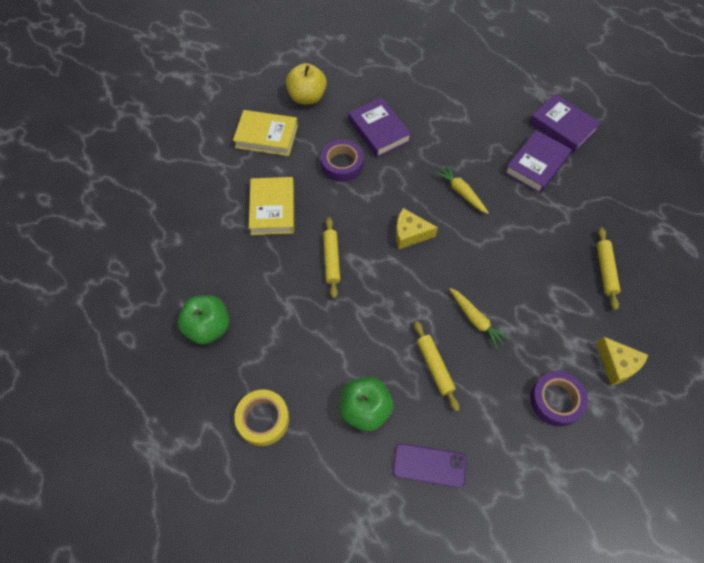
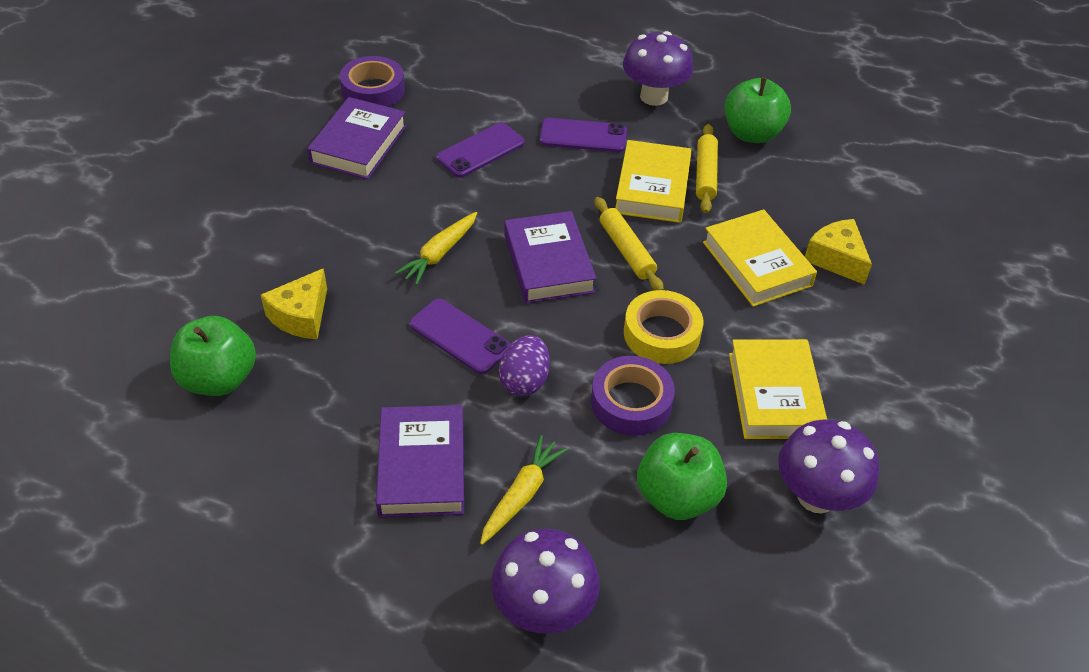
green apple: [178,295,229,345] [340,377,394,431] = 2 -> [170,316,256,396] [637,433,727,520] [724,77,791,143] = 3
purple egg: none = 0 -> [499,335,550,396] = 1
purple mushroom: none = 0 -> [491,529,600,634] [623,31,694,106] [778,420,879,513] = 3
purple phone: [393,443,466,488] = 1 -> [409,299,511,374] [436,123,525,178] [540,118,627,152] = 3
yellow apple: [286,63,327,105] = 1 -> none = 0
yellow book: [233,110,298,156] [249,177,294,235] = 2 -> [615,140,692,223] [703,209,817,307] [729,339,827,439] = 3
yellow rolling pin: [323,217,340,298] [414,321,459,411] [597,227,620,310] = 3 -> [594,197,664,291] [696,124,718,214] = 2

